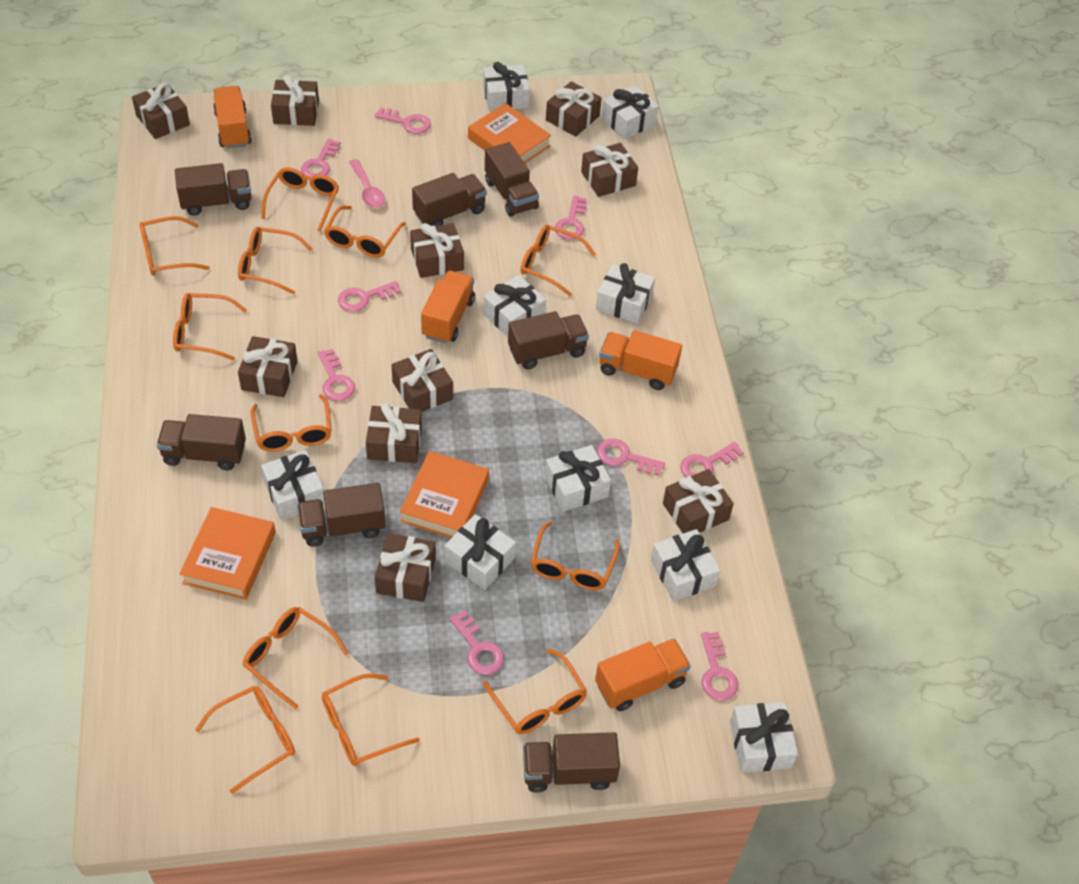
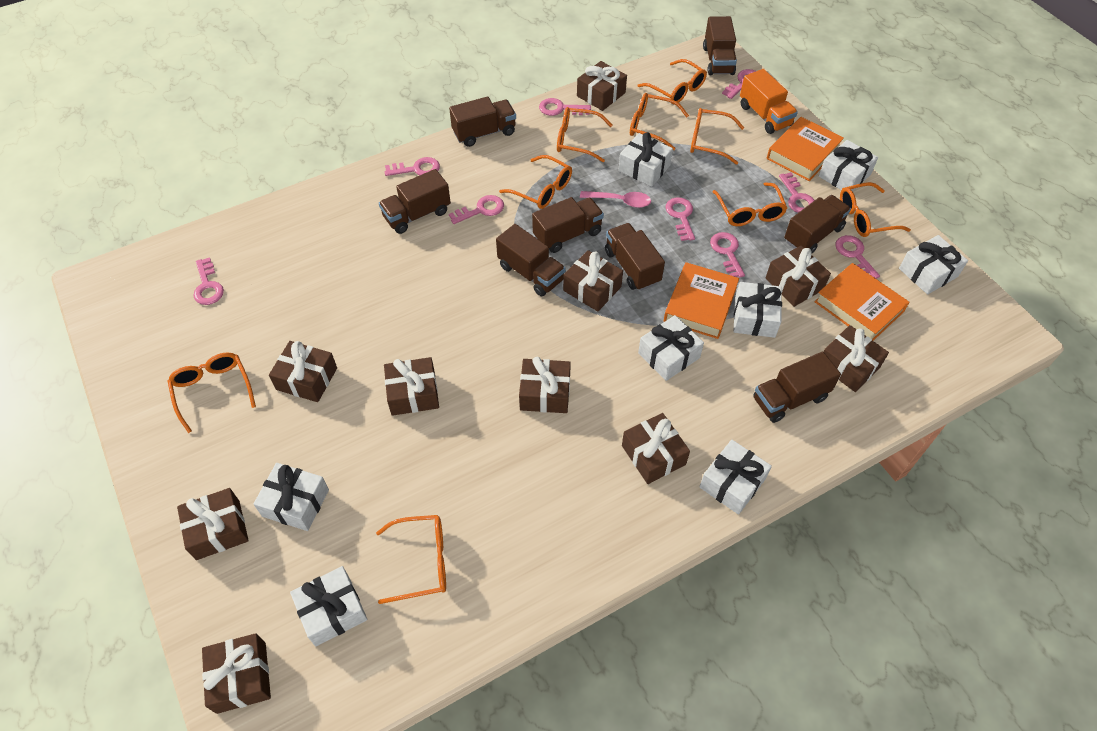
brown truck: [157,414,246,470] [175,163,251,216] [297,483,386,547] [412,173,487,226] [485,142,539,217] [508,311,589,369] [523,732,620,793] = 7 -> [379,169,451,234] [449,96,516,147] [496,224,566,296] [532,197,604,253] [605,223,665,291] [703,16,737,75] [753,352,841,423] [784,195,851,254] = 8
orange glasses: [139,216,210,276] [173,293,247,360] [195,686,295,794] [238,227,313,295] [243,607,349,709] [250,394,332,452] [261,167,339,232] [322,673,420,766] [324,205,406,258] [483,648,587,734] [520,225,596,297] [530,521,620,591] = 12 -> [167,352,256,433] [376,515,446,604] [499,155,572,209] [557,107,613,162] [630,93,689,150] [638,59,707,104] [690,108,744,165] [712,182,787,226] [840,182,911,237] = 9
orange truck: [213,86,252,149] [421,271,475,343] [595,639,691,711] [599,330,682,390] = 4 -> [740,69,798,134] = 1
white gift: [261,450,325,520] [445,514,516,590] [483,62,530,111] [483,275,546,337] [545,445,611,512] [596,263,655,324] [602,85,659,139] [651,529,720,601] [730,702,798,773] = 9 -> [254,463,329,531] [290,566,367,647] [618,132,673,187] [638,315,704,381] [699,440,772,515] [733,282,782,338] [819,140,878,192] [899,235,968,294] = 8

